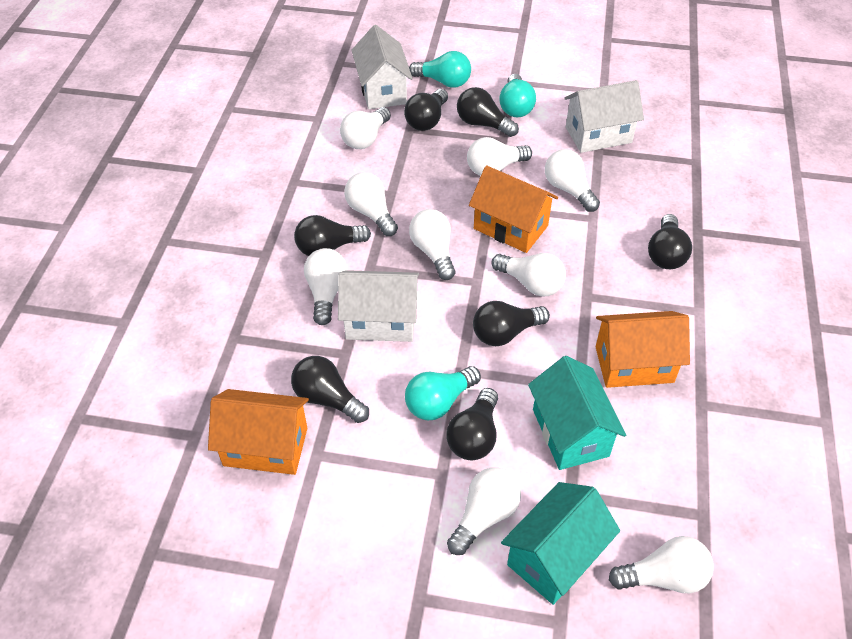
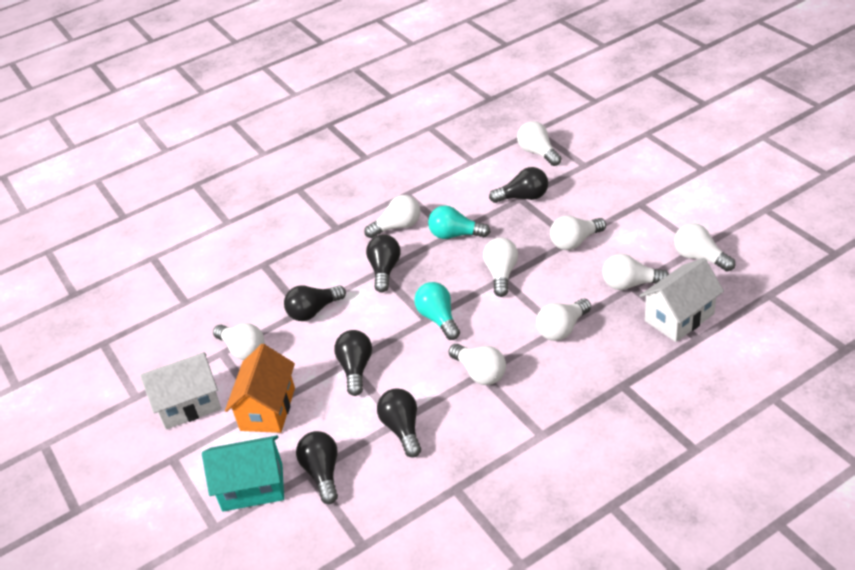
black light bulb: [291,356,369,423] [294,215,371,256] [404,89,448,131] [447,388,498,460] [457,87,519,137] [473,301,550,346] [648,214,692,269] = 7 -> [284,286,346,321] [296,431,338,504] [334,330,372,396] [366,235,400,293] [377,388,421,458] [489,167,548,203] = 6
orange house: [208,389,309,475] [469,166,558,253] [595,311,690,388] = 3 -> [225,344,295,433] = 1
turquoise house: [501,482,620,605] [528,356,626,470] = 2 -> [202,435,284,512] = 1
turquoise light bulb: [405,366,481,420] [409,51,471,88] [499,74,536,117] = 3 -> [414,282,460,340] [428,205,491,239] = 2
white house: [338,270,419,342] [351,25,413,109] [564,80,644,153] = 3 -> [140,352,221,429] [639,258,724,342] = 2

